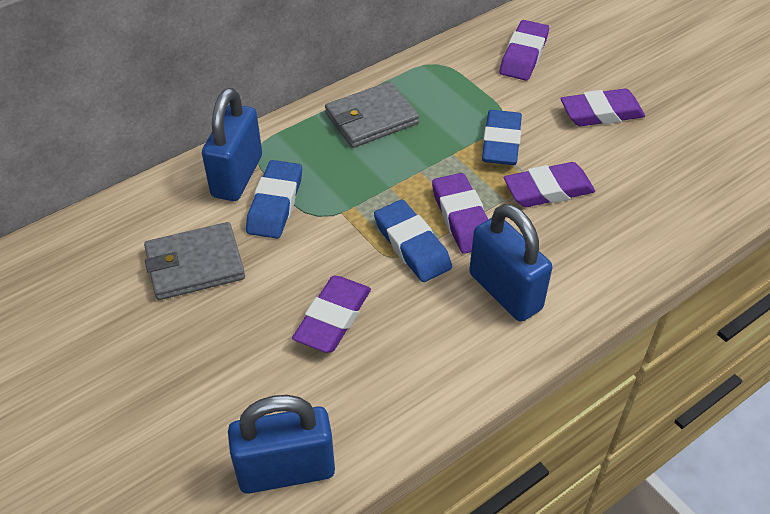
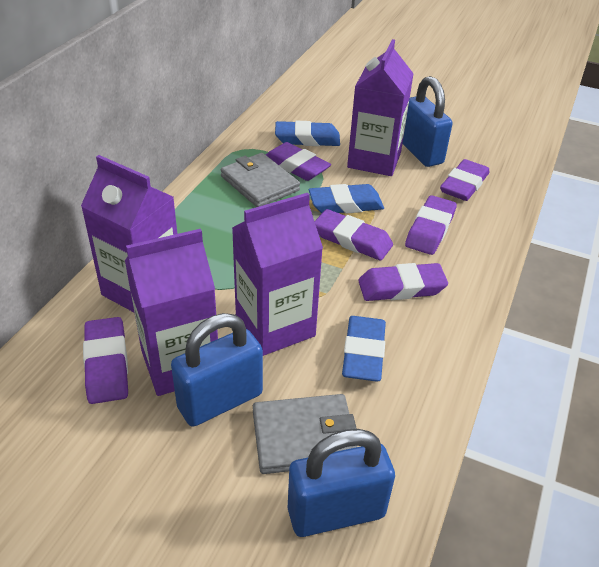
purple carton: none = 0 -> [81,155,177,312] [125,229,218,396] [232,193,323,356] [347,39,414,176] = 4
purple eraser: [292,276,371,353] [432,173,489,254] [500,20,549,81] [503,162,595,207] [560,88,645,126] = 5 -> [83,317,128,404] [266,142,331,181] [314,209,393,260] [358,263,448,301] [405,195,457,255] [440,159,490,201] = 6

